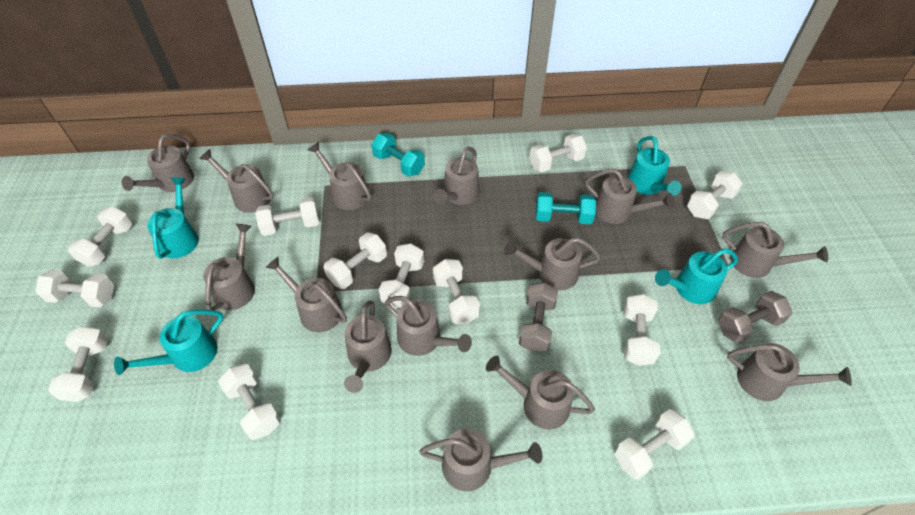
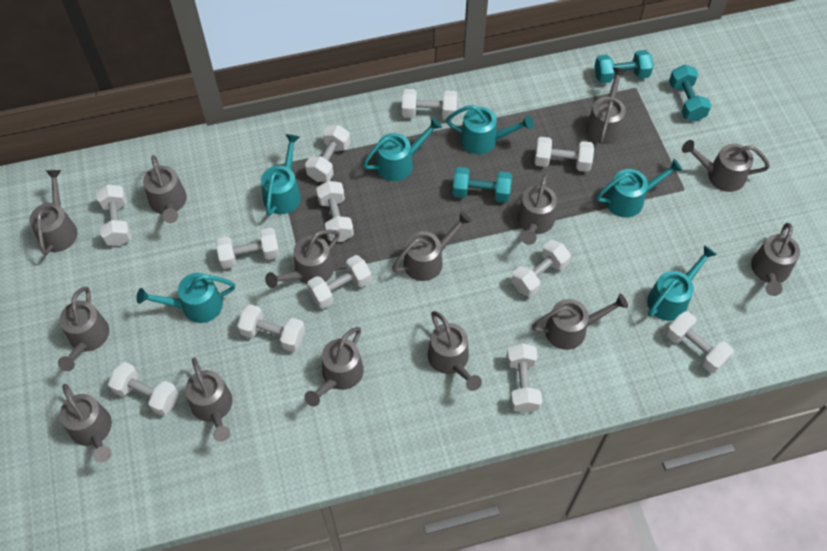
grey dumbbell: [519,282,558,352] [718,291,792,343] = 2 -> none = 0
turquoise dumbbell: [371,133,425,177] [535,192,596,224] = 2 -> [452,167,512,202] [595,50,653,83] [669,64,712,122] = 3
turquoise watering can: [114,310,223,375] [147,178,199,259] [628,136,681,196] [655,248,738,304] = 4 -> [137,273,236,323] [261,134,301,216] [363,117,442,181] [446,105,533,154] [596,159,683,217] [647,245,717,321] = 6

